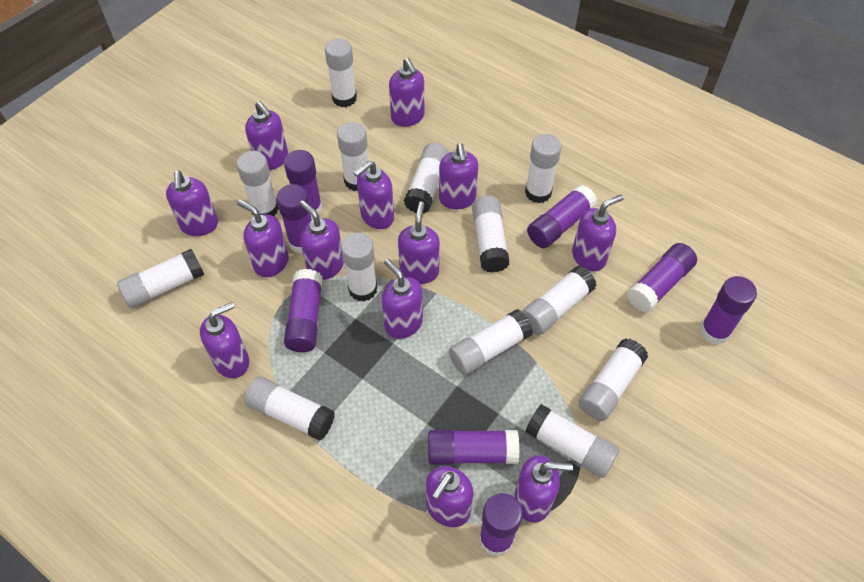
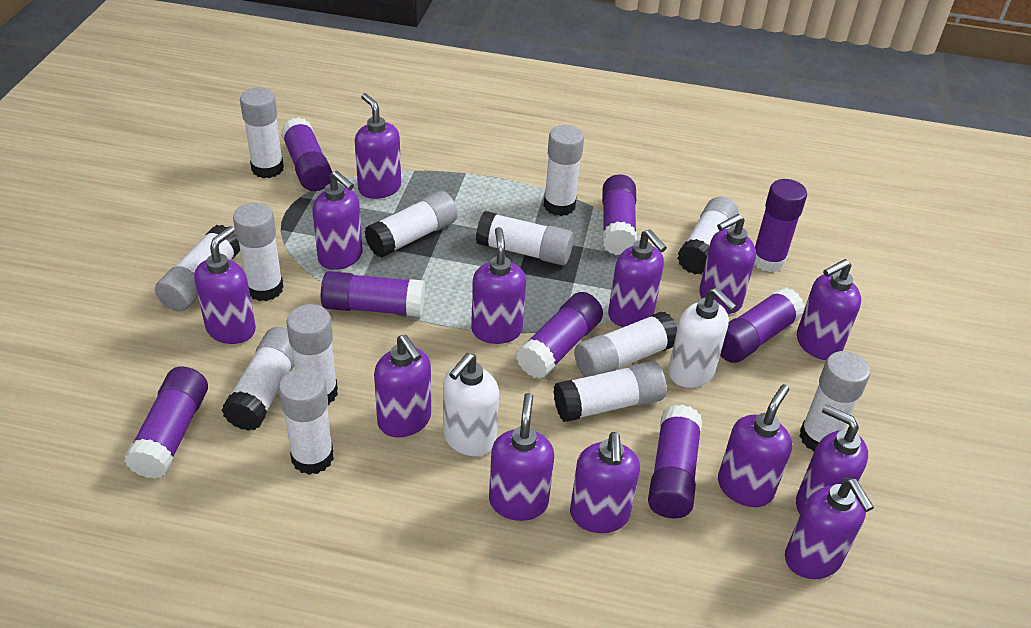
white soap dispenser: none = 0 -> [443,353,499,456] [668,288,737,388] = 2

